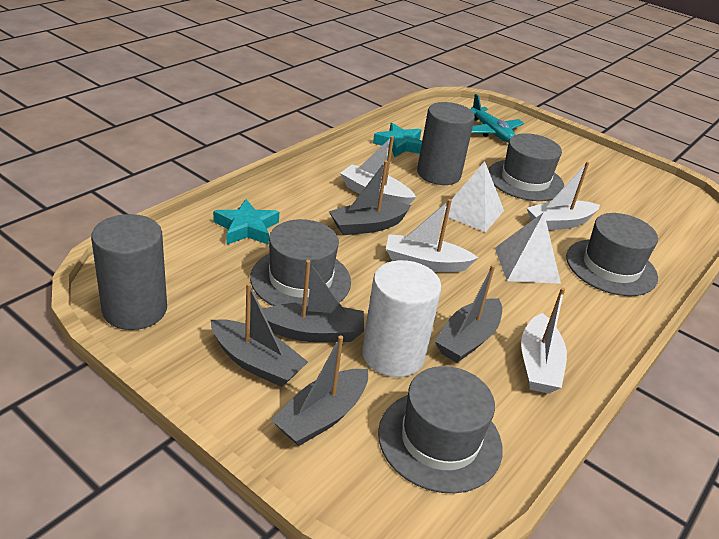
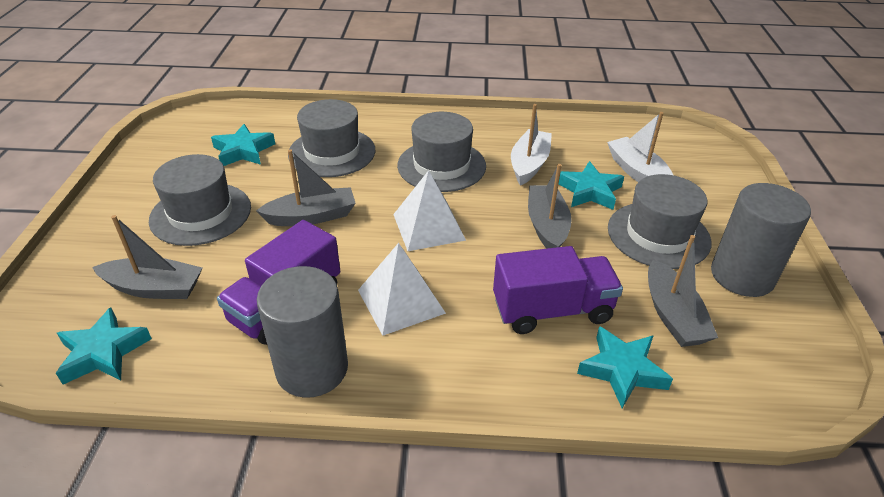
grey boat: [211,283,308,387] [263,260,364,342] [271,335,368,446] [329,160,411,235] [435,265,502,363] = 5 -> [92,215,202,299] [256,149,356,226] [528,164,572,249] [648,235,718,347] = 4
purple truck: none = 0 -> [217,220,340,345] [493,246,623,334] = 2
turquoise plane: [470,94,524,142] = 1 -> none = 0
turquoise star: [213,199,279,245] [373,123,422,157] = 2 -> [56,307,152,384] [211,124,275,166] [559,161,624,210] [577,326,673,408] = 4
white boat: [340,136,416,205] [386,199,478,272] [521,288,567,393] [527,162,600,230] = 4 -> [511,104,552,185] [607,112,673,182] = 2
white cylinder: [362,260,442,377] = 1 -> none = 0

